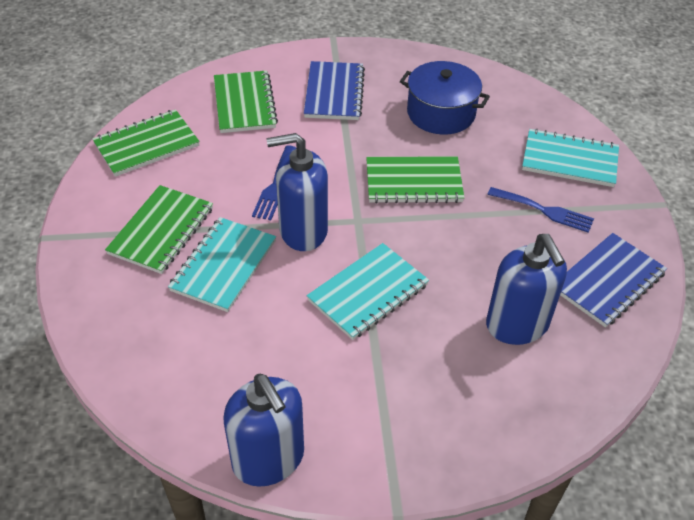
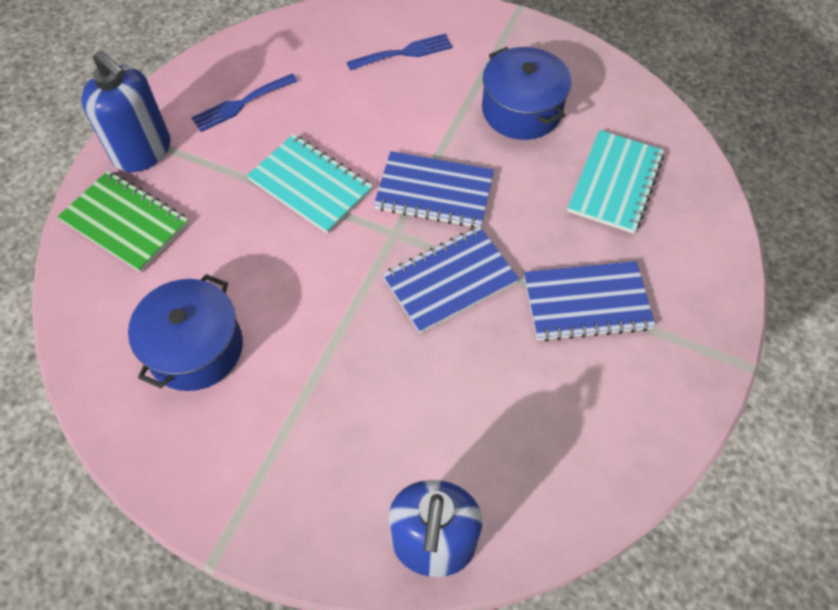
blue notebook: [304,61,365,120] [560,233,667,328] = 2 -> [374,151,494,228] [382,226,519,333] [524,261,655,342] = 3
blue pot: [400,61,490,135] = 1 -> [128,274,243,391] [482,47,571,140] = 2
blue soap dispenser: [223,374,304,487] [267,133,328,251] [486,234,567,345] = 3 -> [81,51,170,172] [389,480,483,577] = 2
green notebook: [92,109,200,177] [105,185,213,274] [214,71,278,133] [366,156,465,203] = 4 -> [58,170,189,272] = 1
turquoise notebook: [168,217,276,312] [307,243,429,340] [522,128,619,187] = 3 -> [247,134,373,234] [568,130,664,234] = 2

